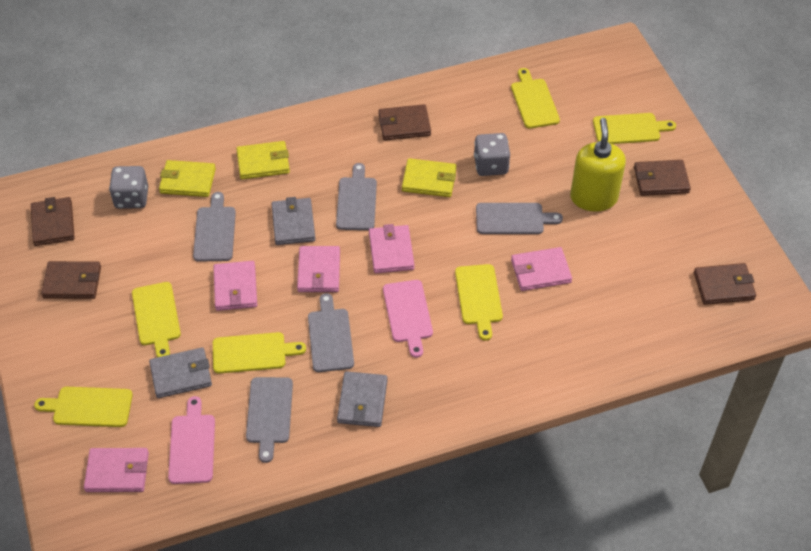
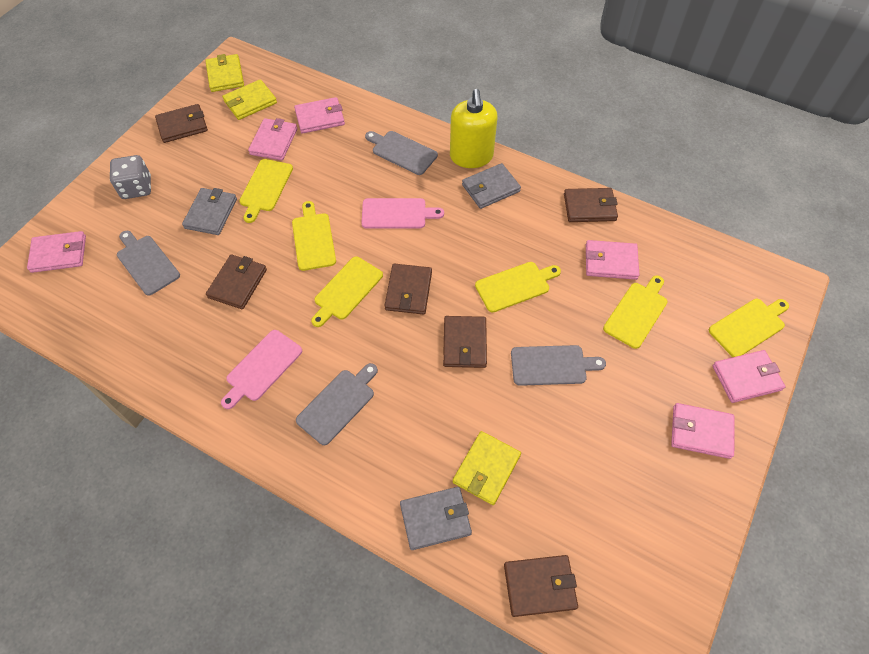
brown wallet: [31,197,75,246] [41,261,101,299] [379,104,431,141] [634,160,691,196] [694,263,756,305] = 5 -> [155,104,208,143] [206,254,267,309] [384,264,432,315] [443,316,487,368] [504,555,578,617] [564,188,618,222] = 6
grey cutting board: [193,192,236,262] [246,377,293,463] [308,293,354,372] [336,163,377,230] [476,203,563,234] = 5 -> [117,231,180,296] [296,363,378,445] [365,131,438,175] [511,345,606,386] = 4
grey dice: [109,166,148,209] [474,133,510,176] = 2 -> [110,155,151,199] = 1
pink wallet: [84,448,149,492] [213,261,257,311] [297,246,340,292] [369,224,415,273] [511,247,572,291] = 5 -> [27,231,86,273] [248,118,297,160] [294,97,345,134] [586,240,639,280] [671,403,735,459] [712,350,785,403] = 6

